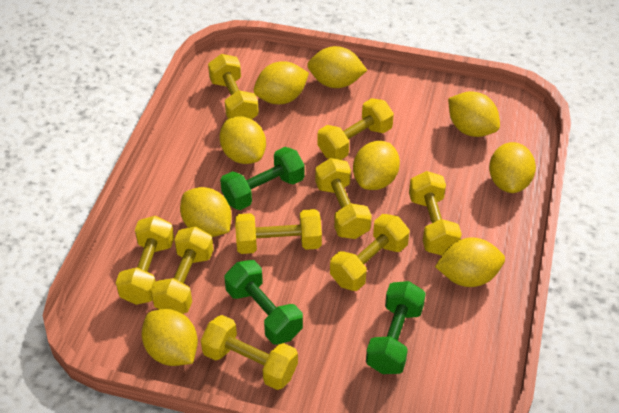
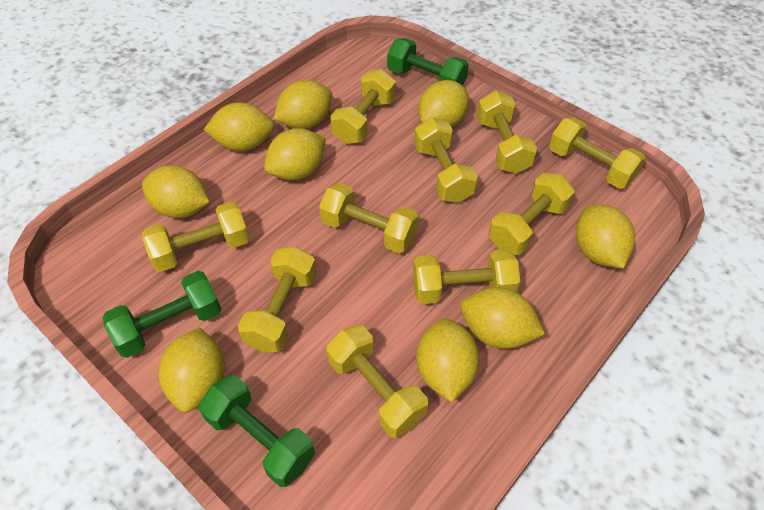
yellow dumbbell: [116,216,174,305] [151,227,214,314] [201,315,298,390] [208,54,259,119] [235,209,322,254] [315,158,372,239] [317,98,394,160] [330,214,410,291] [409,171,462,255] = 9 -> [142,202,249,272] [238,246,317,352] [319,183,419,253] [327,325,428,438] [330,69,396,144] [413,249,520,304] [414,117,478,203] [477,91,537,174] [489,173,575,255] [549,117,646,189] = 10

